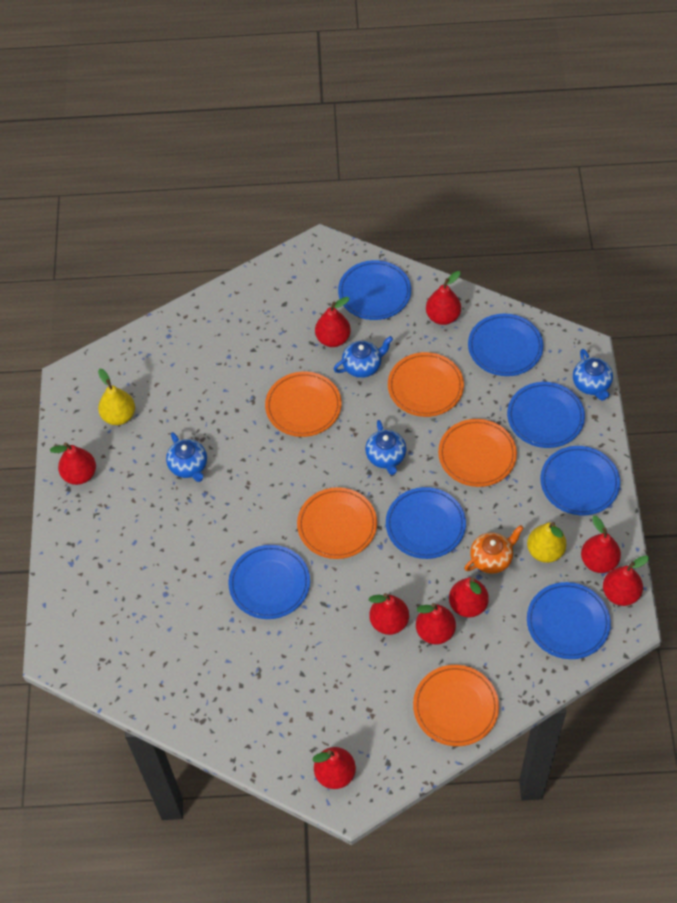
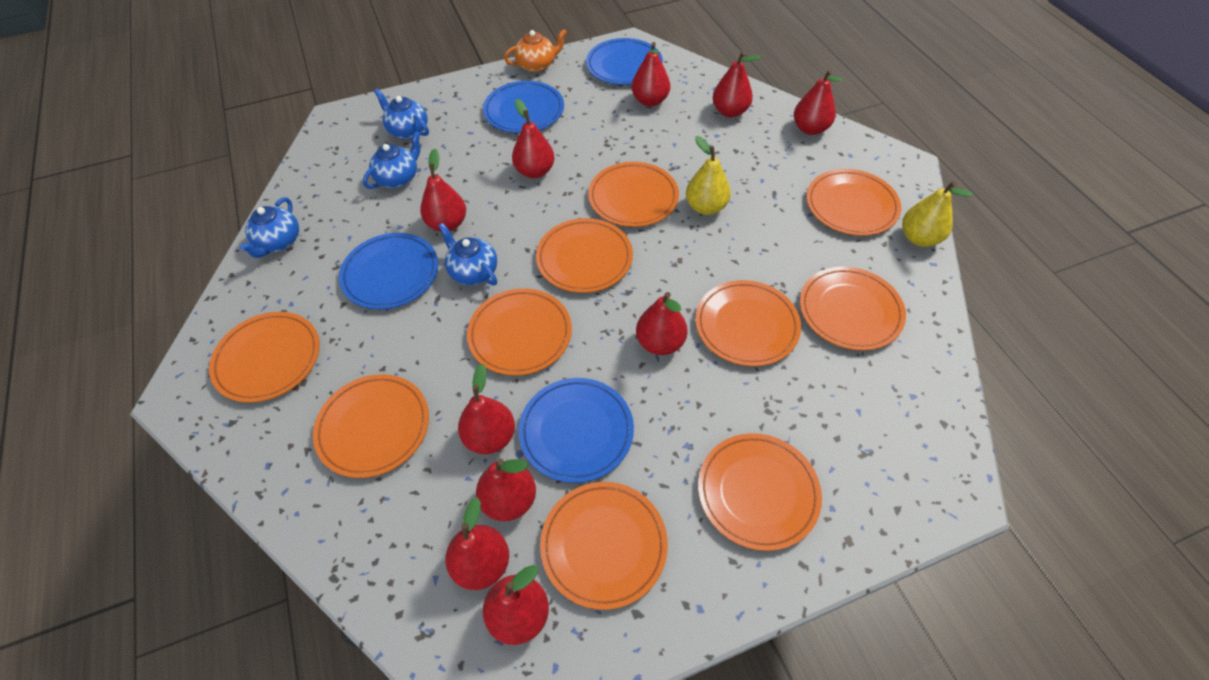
blue plate: [228,545,310,619] [338,260,411,320] [386,487,466,559] [468,313,543,376] [507,382,585,448] [527,582,611,659] [540,446,620,515] = 7 -> [339,233,438,309] [483,81,564,133] [519,378,634,483] [586,38,663,85] = 4
orange plate: [265,372,342,437] [297,487,377,559] [388,352,464,417] [413,665,499,746] [438,419,517,487] = 5 -> [209,312,320,403] [313,374,429,478] [467,288,572,376] [536,218,633,293] [540,482,668,610] [588,162,679,227] [695,280,801,366] [698,433,822,551] [800,267,906,351] [806,169,901,236] = 10
red pear: [50,442,96,485] [312,747,356,789] [315,297,351,347] [369,593,409,635] [416,603,456,644] [426,271,461,325] [449,577,489,618] [581,516,621,573] [603,556,649,606] = 9 -> [420,149,466,232] [445,497,509,590] [458,364,515,454] [476,459,536,521] [483,565,549,645] [512,99,555,178] [632,42,670,107] [636,292,688,355] [713,52,761,117] [794,69,843,135] = 10

